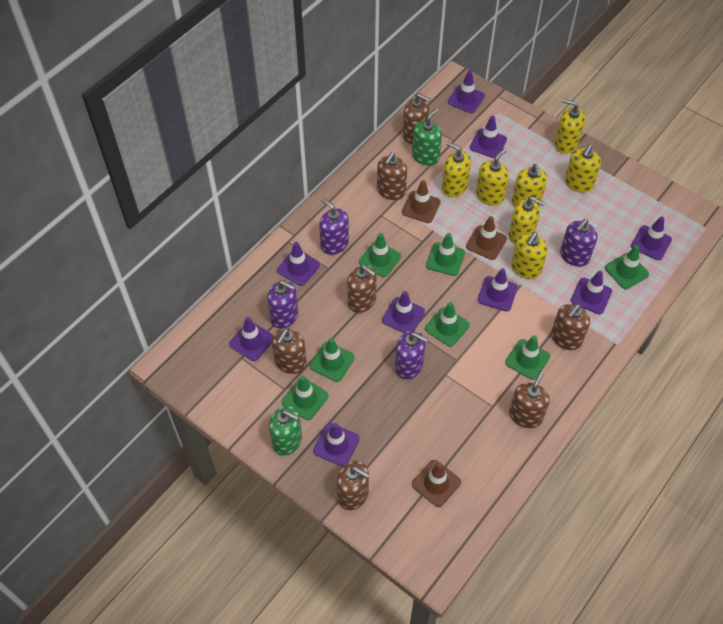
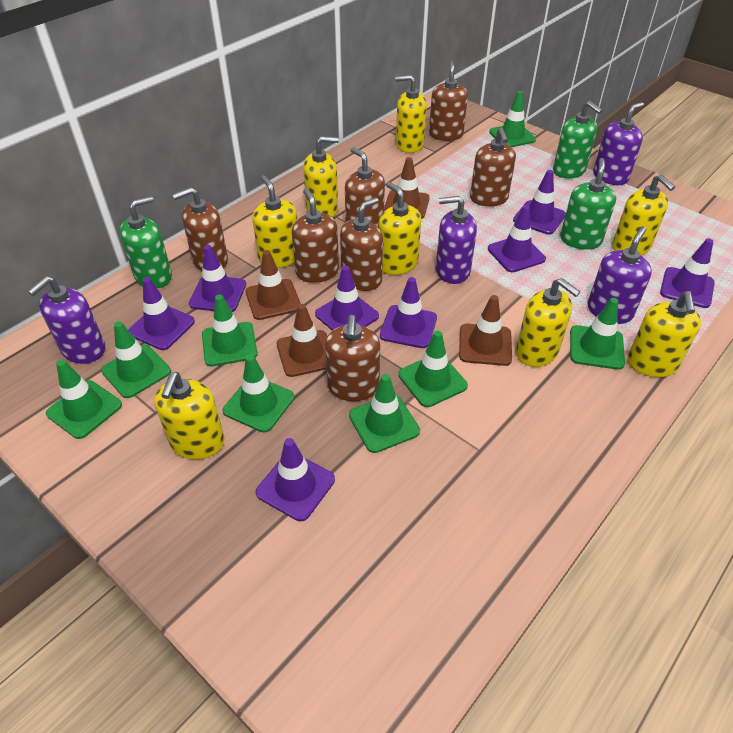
brown traffic cone: [402,180,441,223] [412,460,461,507] [466,216,507,260] = 3 -> [245,250,301,320] [277,304,327,377] [384,157,430,219] [459,295,512,366] = 4
green soap dispenser: [269,406,302,455] [412,108,442,166] = 2 -> [120,196,172,289] [553,101,603,179] [560,158,616,250] = 3
green traffic cone: [282,376,329,420] [310,338,355,382] [359,233,401,277] [425,302,470,347] [426,233,465,276] [505,335,550,380] [605,245,649,289] = 7 -> [46,360,122,439] [101,321,171,398] [202,294,258,366] [223,354,294,433] [349,374,420,453] [398,331,468,407] [489,91,536,147] [570,298,625,370] = 8
purple traffic cone: [229,317,273,361] [277,242,320,286] [313,423,359,467] [382,291,425,333] [448,71,485,113] [470,116,507,158] [478,268,518,311] [571,271,612,314] [631,216,672,260] = 9 -> [128,277,195,350] [189,245,246,312] [256,438,335,521] [315,266,379,331] [380,277,437,348] [488,205,546,272] [513,170,566,235] [660,238,715,308] = 8
yellow soap dispenser: [442,142,471,197] [476,148,509,206] [509,196,545,245] [511,232,548,279] [512,164,547,207] [555,99,585,154] [565,145,601,193] = 7 -> [154,372,224,459] [252,175,297,268] [303,136,339,217] [378,182,421,275] [395,75,427,153] [516,278,580,367] [612,174,675,256] [628,291,701,377] = 8

